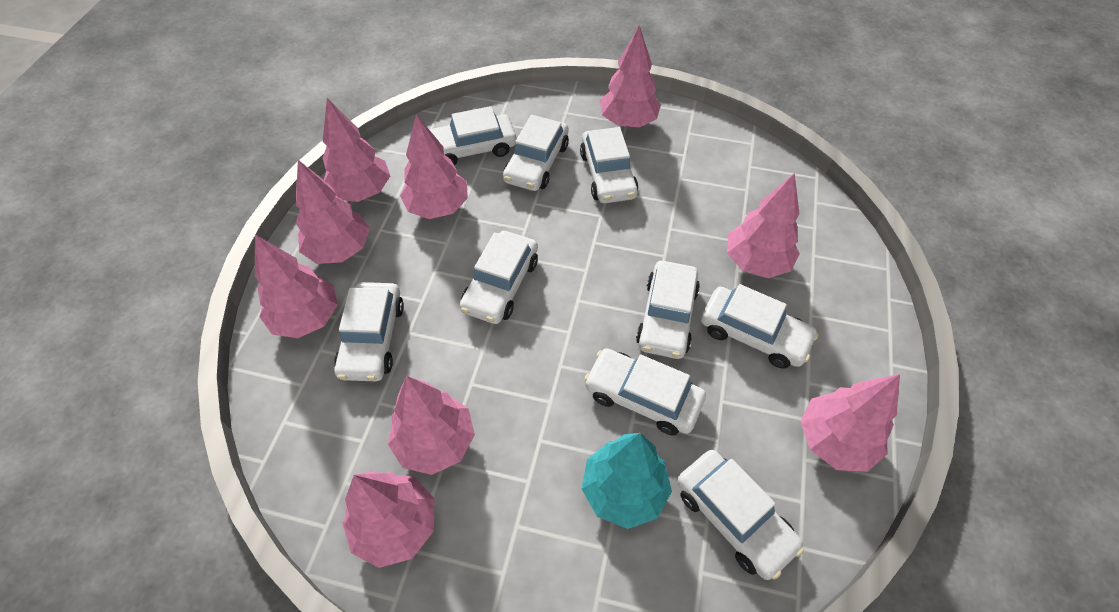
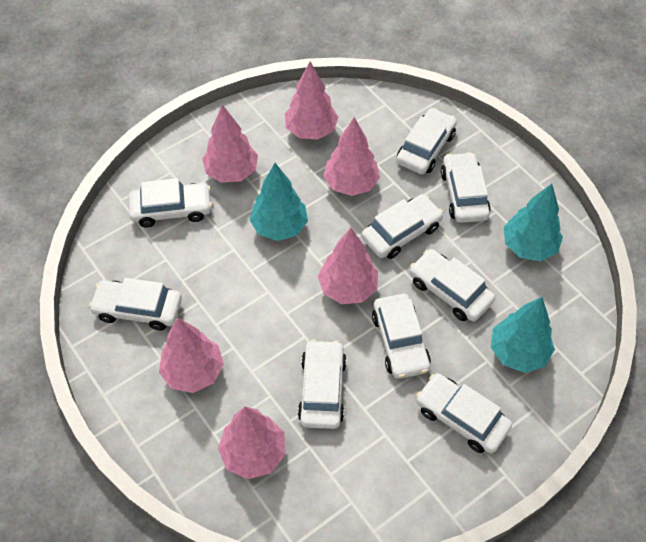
pink tree: [255,235,338,338] [296,160,370,264] [323,98,390,202] [342,472,434,568] [388,376,475,475] [400,114,468,219] [600,25,661,127] [727,173,800,278] [800,374,900,472] = 9 -> [159,318,224,393] [202,104,258,183] [218,407,286,479] [285,61,338,140] [318,228,378,304] [324,117,380,196] = 6
turquoise tree: [582,433,672,529] = 1 -> [250,163,308,241] [491,297,555,373] [504,184,563,261] = 3

